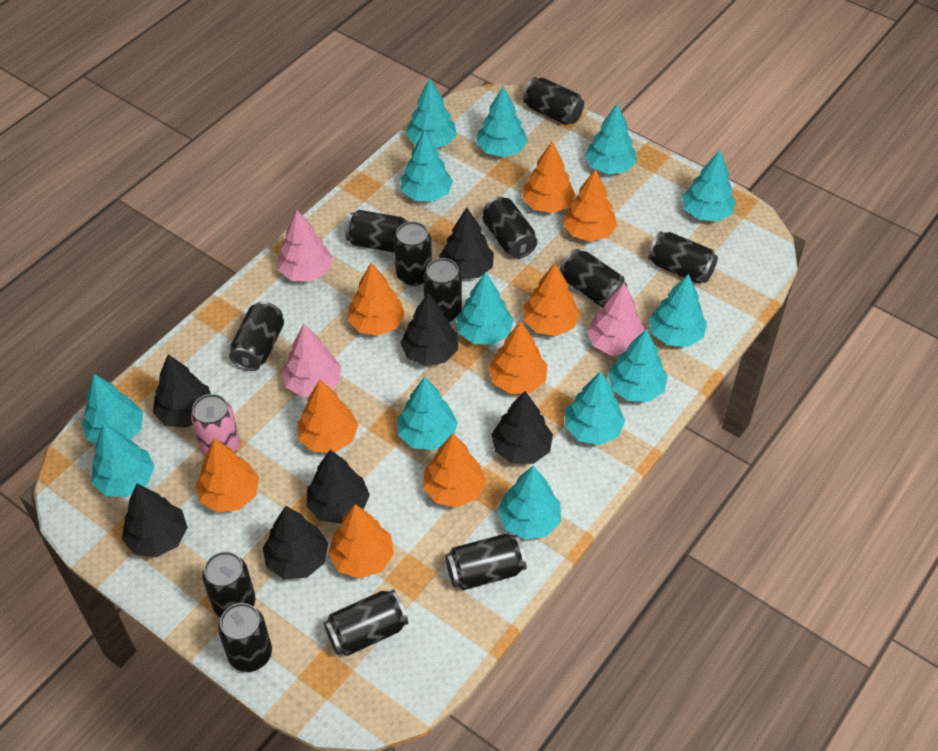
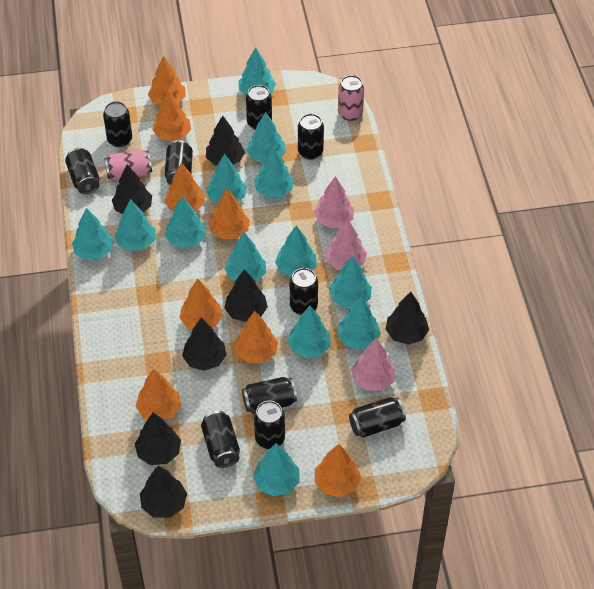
black can: [202,551,255,617] [218,603,272,672] [229,301,284,371] [324,590,408,656] [345,210,409,253] [394,221,432,286] [423,258,462,322] [445,534,527,590] [482,197,537,259] [522,77,584,125] [560,249,627,308] [648,231,718,284] = 12 -> [65,148,100,194] [103,101,132,147] [165,140,193,185] [201,411,240,468] [242,377,297,414] [246,85,272,130] [254,401,285,449] [290,268,318,315] [298,114,324,160] [349,397,406,438] = 10
orange tree: [196,439,259,512] [298,380,358,453] [328,504,394,579] [348,262,405,336] [423,433,486,507] [488,321,547,394] [522,141,575,213] [523,263,580,336] [563,169,617,241] = 9 -> [136,369,181,420] [148,56,186,105] [152,90,191,141] [165,163,205,212] [179,279,223,329] [209,188,250,240] [234,311,278,363] [315,444,361,497] = 8
pink can: [191,394,240,456] = 1 -> [104,150,152,181] [338,75,364,121] = 2

